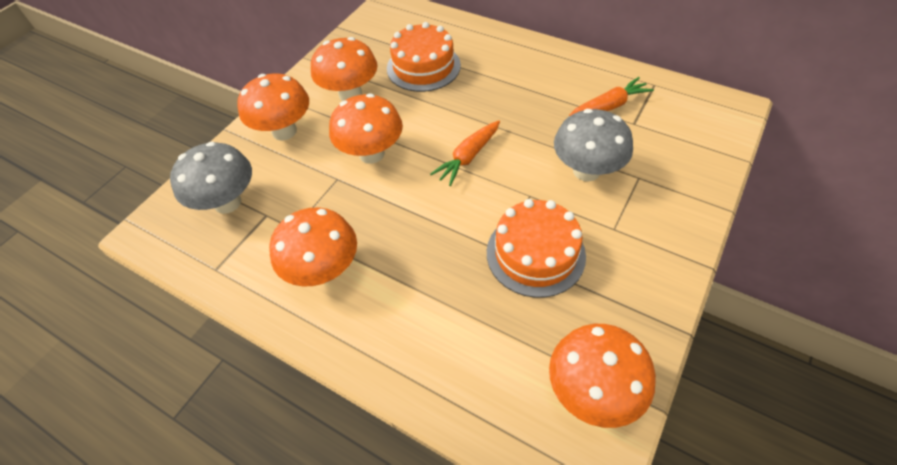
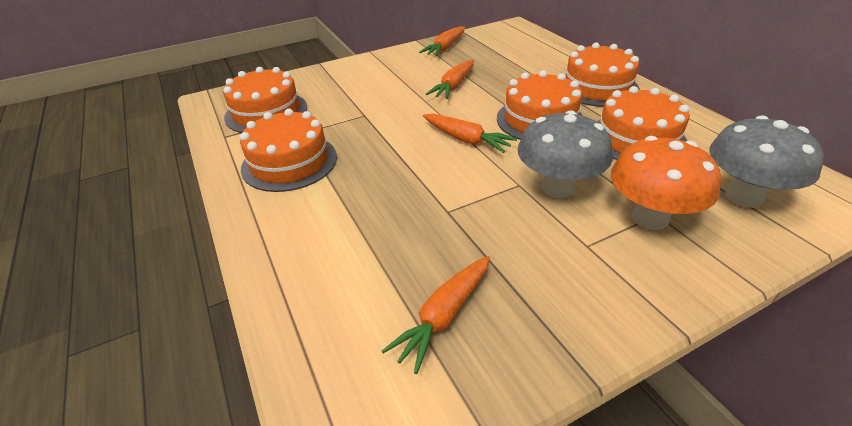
orange cake: [387,22,461,92] [487,199,586,298] = 2 -> [223,67,307,133] [240,109,337,192] [497,70,583,140] [565,42,640,107] [597,86,690,160] = 5
orange carrot: [430,121,500,186] [569,77,654,116] = 2 -> [382,256,490,374] [419,27,465,57] [423,114,517,153] [426,60,474,99] = 4
orange mushroom: [238,73,309,140] [269,207,357,287] [311,37,378,101] [329,93,403,164] [549,324,656,428] = 5 -> [611,136,721,230] = 1

